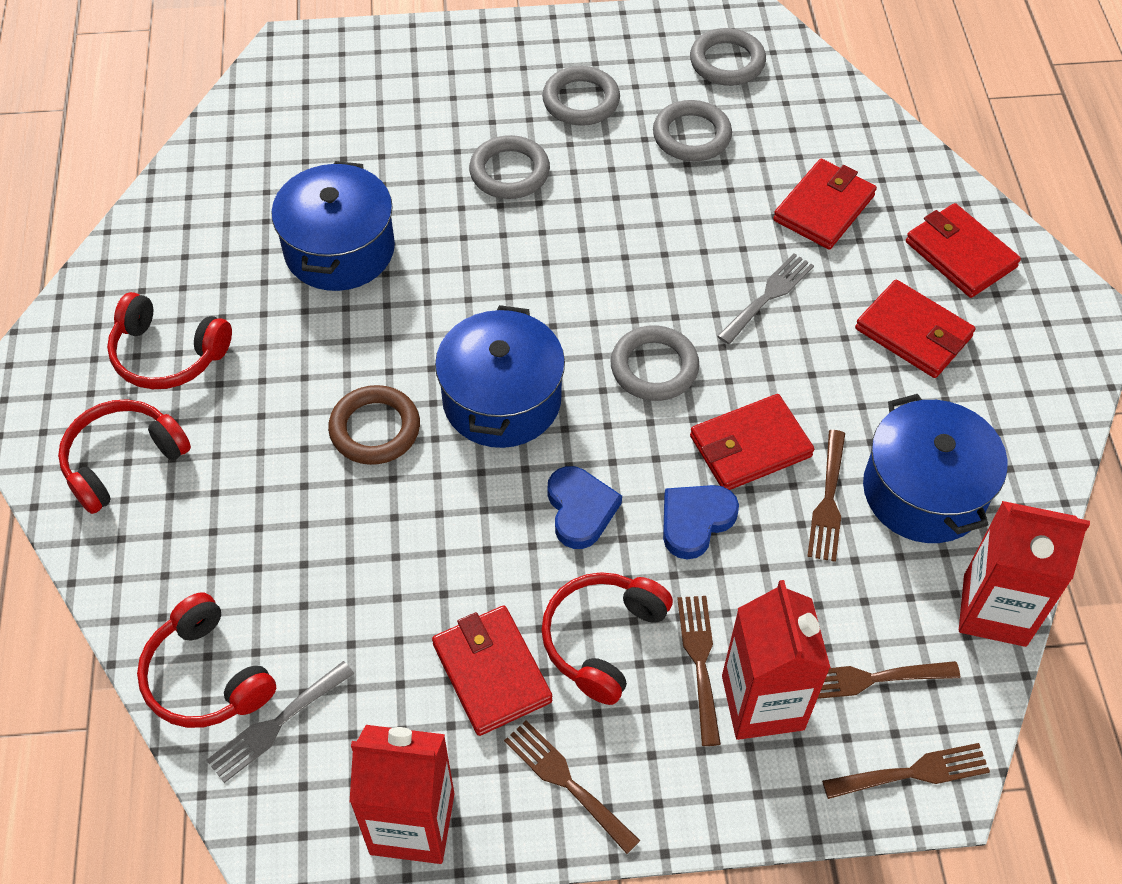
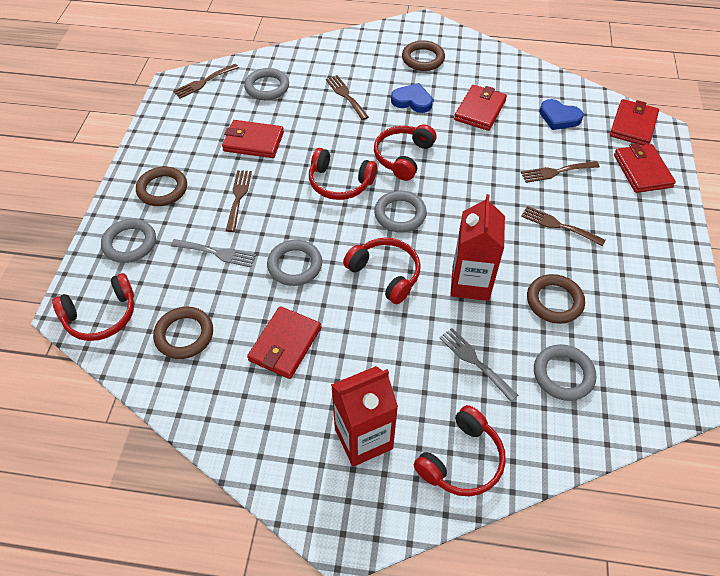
blue pot: [272,161,395,291] [435,305,565,448] [863,394,1008,543] = 3 -> none = 0
brown ring: [328,385,420,465] = 1 -> [136,167,187,206] [153,307,213,359] [402,40,445,71] [527,274,585,324] = 4
red carton: [350,725,454,864] [722,580,831,740] [959,501,1090,647] = 3 -> [331,366,398,467] [450,194,505,301] = 2
red headphones: [58,399,191,514] [107,292,232,389] [137,592,276,728] [541,572,673,705] = 4 -> [52,273,134,341] [309,148,377,200] [343,238,421,304] [374,124,437,181] [414,405,506,496] = 5

